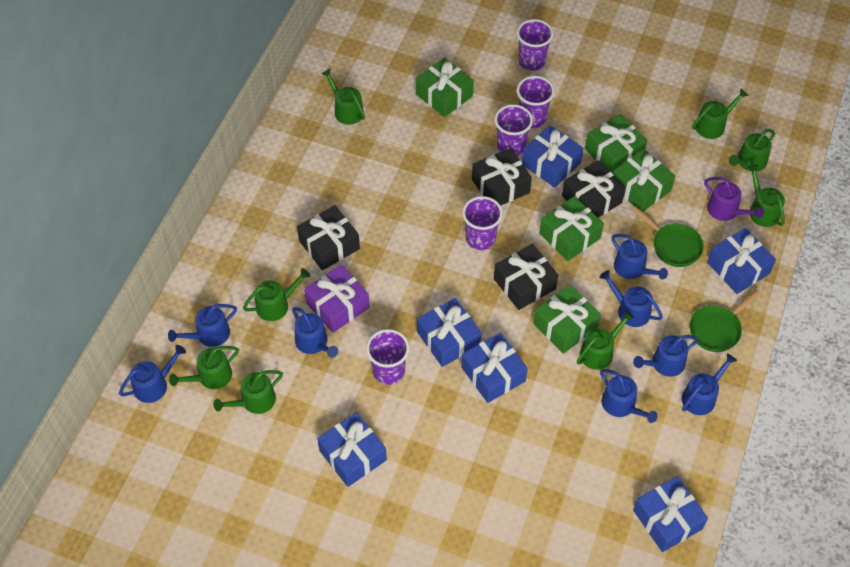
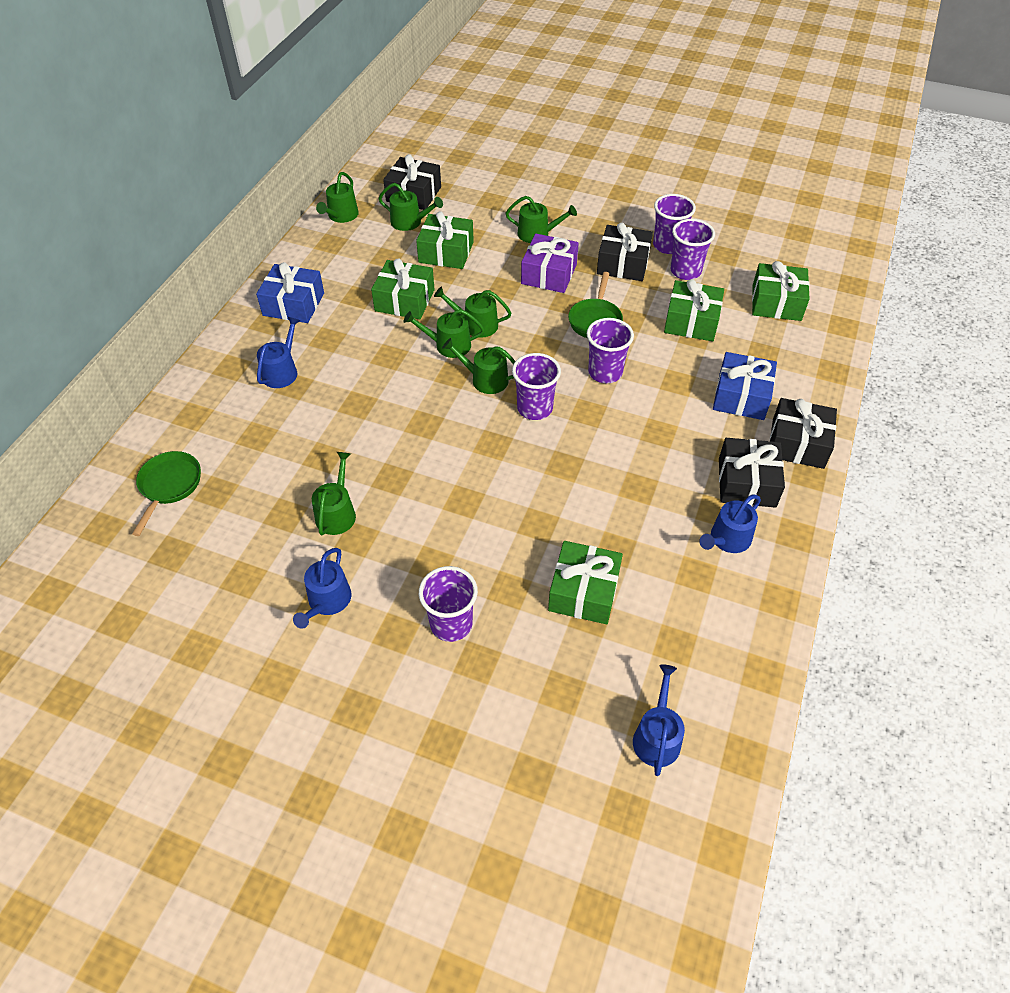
blue gift: [317,412,387,487] [417,298,481,367] [461,333,528,403] [522,125,583,188] [633,476,708,552] [707,228,776,294] = 6 -> [256,262,324,323] [713,352,777,420] = 2
blue watering can: [119,345,186,403] [168,304,237,347] [292,307,338,358] [599,270,663,327] [600,369,658,423] [612,234,668,280] [633,335,698,377] [682,353,737,415] = 8 -> [257,317,301,388] [293,548,351,629] [633,665,685,776] [699,495,761,553] = 4
green watering can: [169,346,239,389] [214,370,283,414] [243,268,310,321] [321,69,365,125] [577,310,634,370] [692,89,749,139] [729,129,775,172] [747,164,785,227] = 8 -> [312,452,356,535] [316,172,359,223] [379,183,443,231] [404,309,485,358] [434,287,511,338] [442,338,515,394] [505,196,577,243] = 7
purple watering can: [704,177,764,221] = 1 -> none = 0

